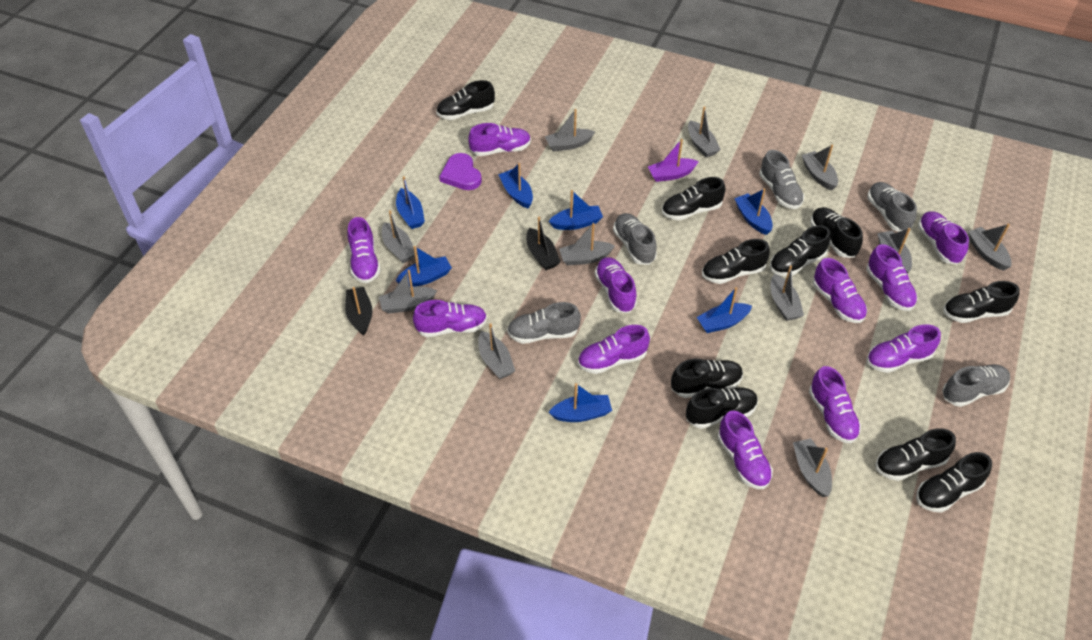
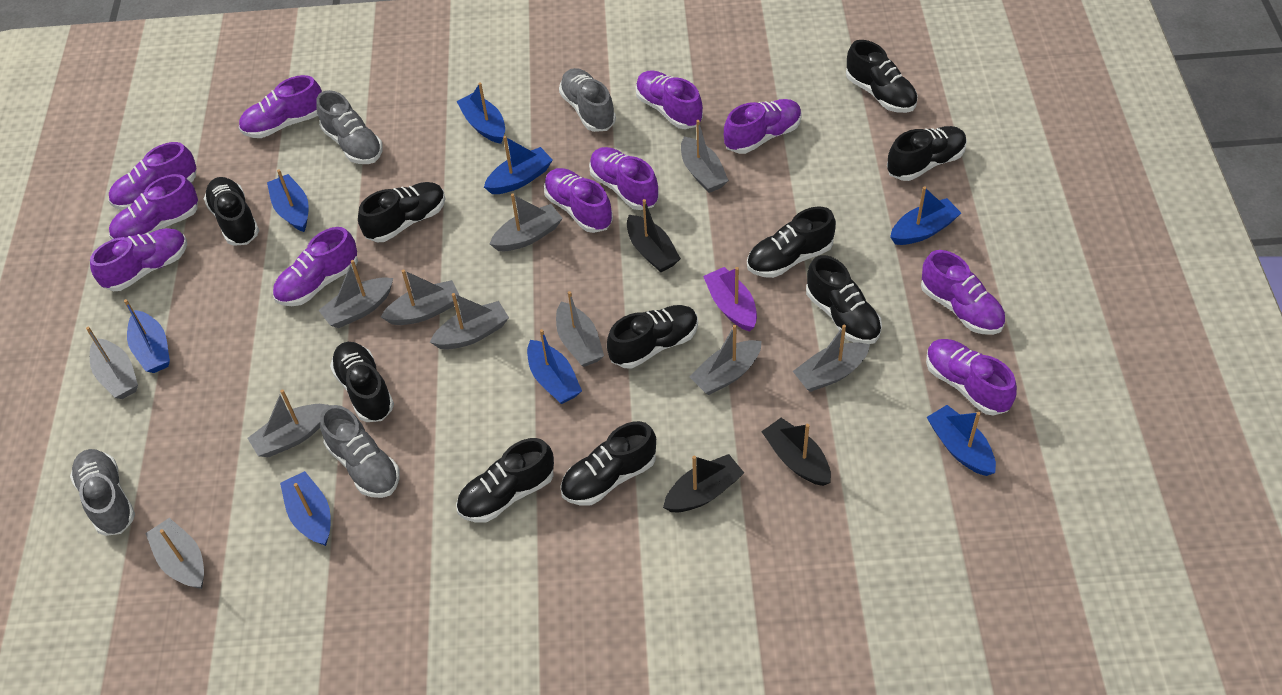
black boat: [345,287,372,335] [526,217,560,270] = 2 -> [627,199,681,272] [663,454,744,512] [761,418,831,486] = 3
blue boat: [396,176,425,229] [396,246,452,287] [499,163,533,209] [548,383,612,422] [549,190,603,230] [697,287,752,333] [734,189,773,235] = 7 -> [124,299,170,373] [267,169,309,232] [280,471,331,546] [456,82,505,144] [484,136,553,194] [527,329,582,404] [890,186,961,245] [927,405,996,476] = 8
grey shoe: [507,302,581,344] [613,213,657,265] [759,150,804,209] [867,182,917,232] [942,364,1010,407] = 5 -> [70,449,135,536] [316,90,383,164] [320,405,400,498] [559,68,616,132] = 4
purple heart: [439,153,482,190] = 1 -> none = 0

